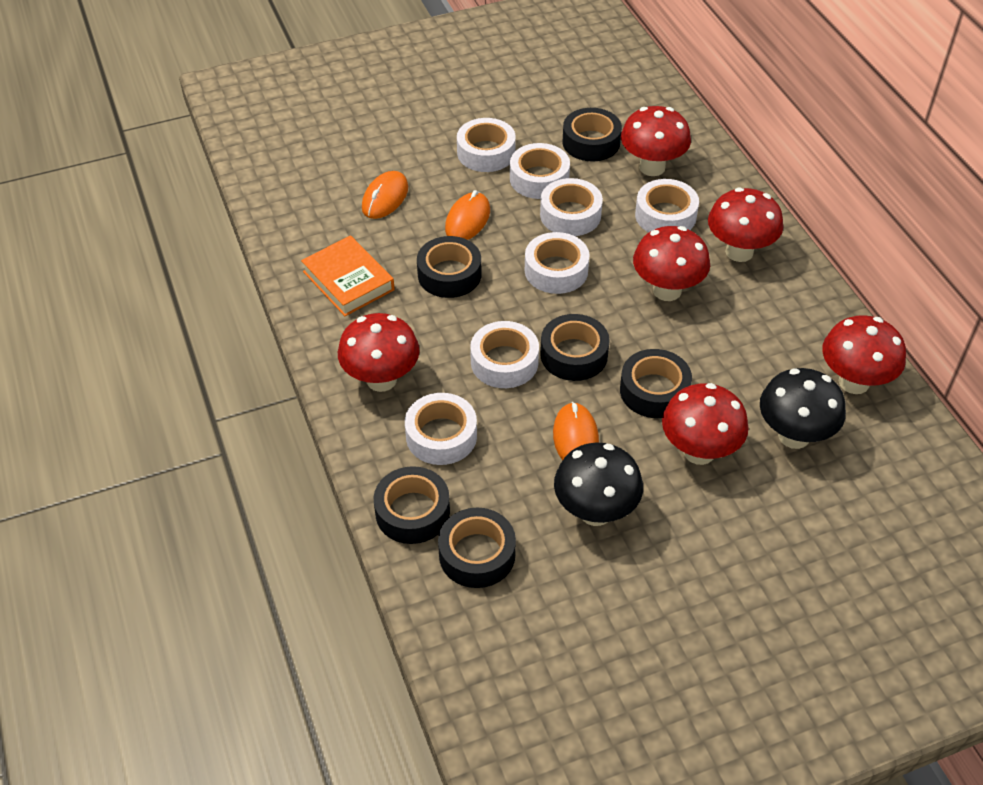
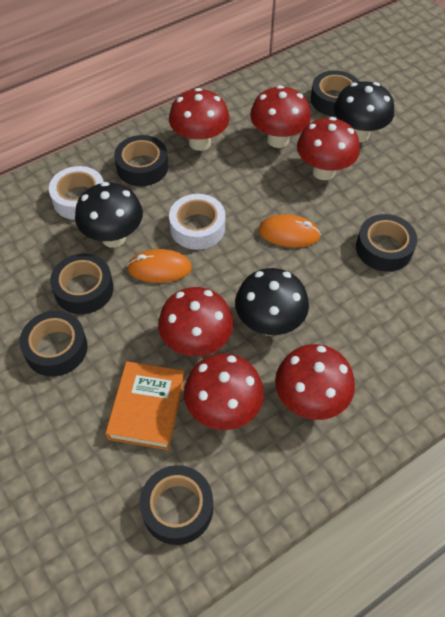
black mushroom: [554,443,643,526] [760,368,846,449] = 2 -> [75,182,143,248] [235,268,309,336] [334,81,394,143] = 3
orange mouse: [362,171,408,219] [445,190,490,240] [553,402,599,460] = 3 -> [127,249,192,283] [258,214,321,248] = 2
white tape: [405,393,477,465] [457,118,516,172] [470,321,539,388] [510,143,570,199] [525,232,590,294] [540,178,603,236] [635,179,699,232] = 7 -> [49,166,104,220] [169,194,225,250] = 2

